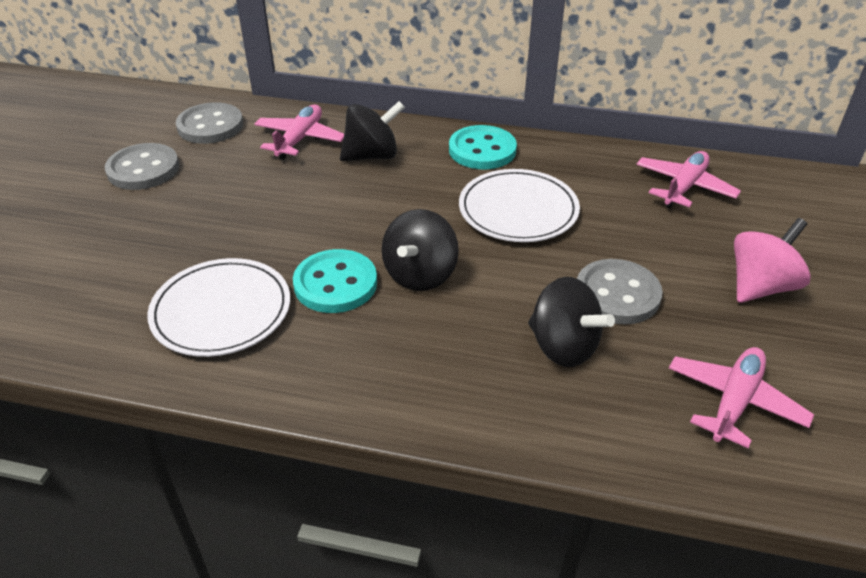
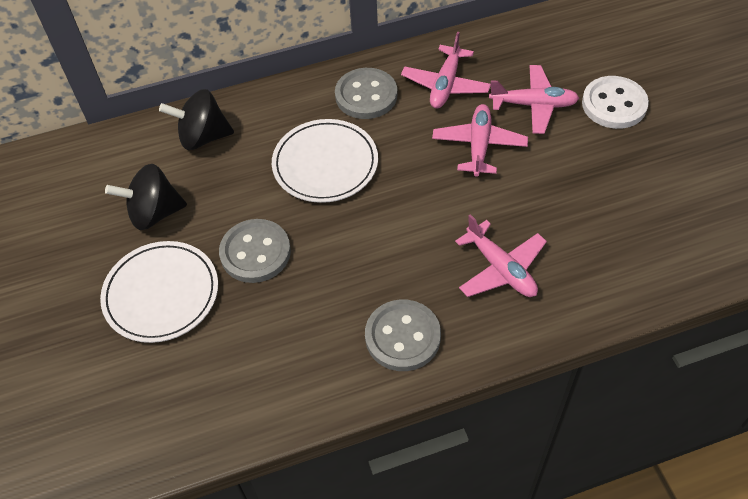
black spinning top: [340,101,405,161] [382,209,459,291] [528,277,615,367] = 3 -> [105,164,187,230] [159,89,234,150] = 2
pink plane: [254,105,344,160] [636,151,741,208] [669,347,814,448] = 3 -> [401,32,491,108] [432,104,528,177] [455,214,547,297] [489,65,579,134] = 4
pink spinning top: [734,218,811,303] = 1 -> none = 0
turquoise button: [293,249,377,313] [449,125,517,169] = 2 -> none = 0
white button: none = 0 -> [582,76,649,129] = 1

